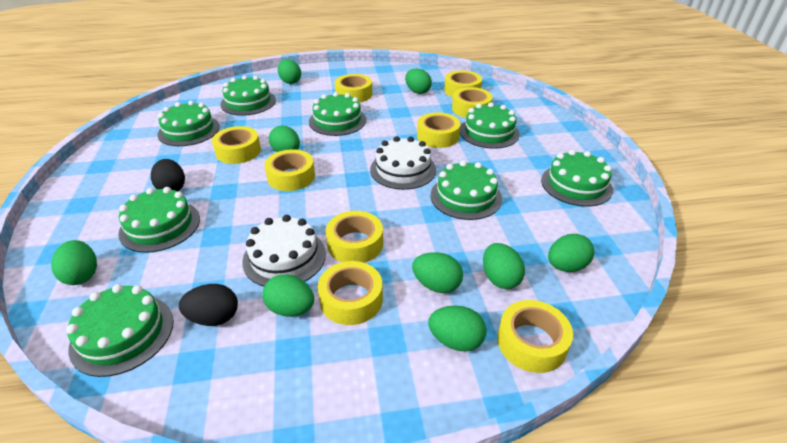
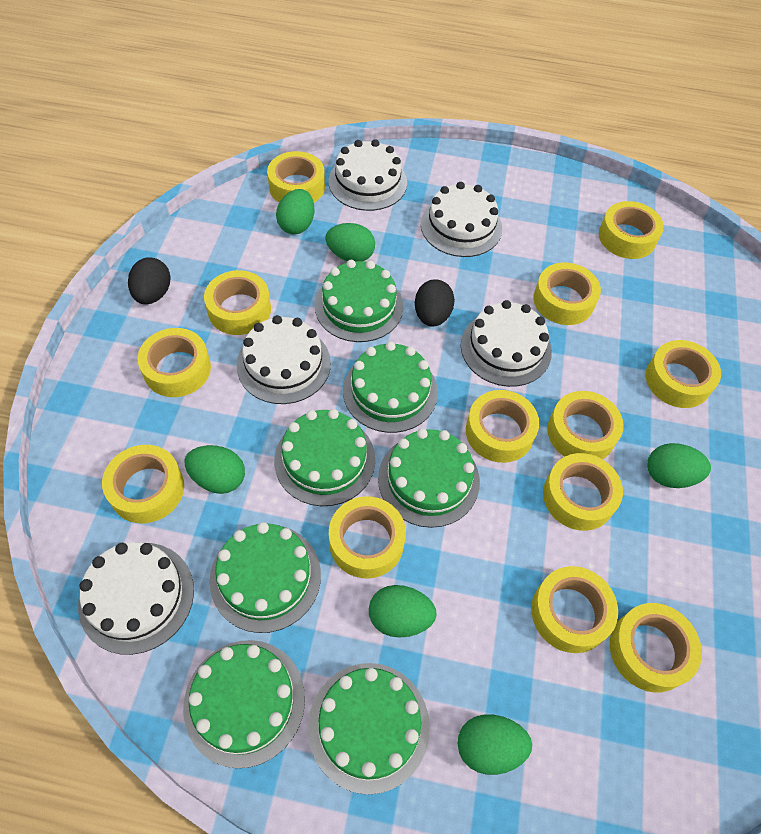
green cake: [66,284,174,377] [118,187,200,253] [157,101,220,146] [220,75,276,116] [309,92,366,136] [431,160,502,220] [460,102,520,149] [541,150,613,207] = 8 -> [183,640,305,768] [209,522,321,633] [274,409,375,506] [308,663,430,795] [315,260,403,342] [343,341,438,433] [378,429,480,528] = 7
green egg: [51,240,97,285] [262,274,314,317] [269,126,300,152] [278,59,301,84] [405,69,432,94] [412,252,463,293] [428,306,486,351] [483,243,525,289] [548,234,594,272] = 9 -> [184,445,245,494] [276,189,314,234] [325,223,375,261] [369,585,437,637] [458,714,532,775] [647,443,711,488] = 6
white cake: [242,215,326,286] [370,136,436,190] = 2 -> [78,542,194,655] [237,315,331,404] [329,139,407,211] [421,182,502,257] [461,300,552,387] = 5
yellow tape: [212,126,261,164] [264,149,315,191] [318,261,383,325] [326,211,383,263] [335,74,372,103] [417,112,461,148] [444,70,482,97] [452,87,493,118] [497,300,573,373] = 9 -> [102,445,184,523] [137,328,211,397] [204,270,271,335] [267,151,325,202] [329,496,406,579] [466,390,539,463] [531,566,618,653] [533,263,601,325] [543,453,623,531] [547,391,624,459] [599,201,664,259] [610,603,702,693] [646,340,721,408] = 13

